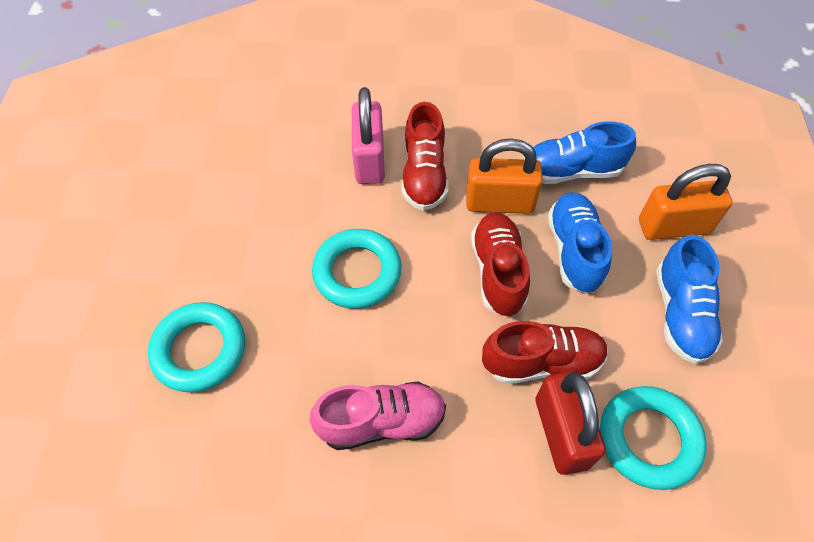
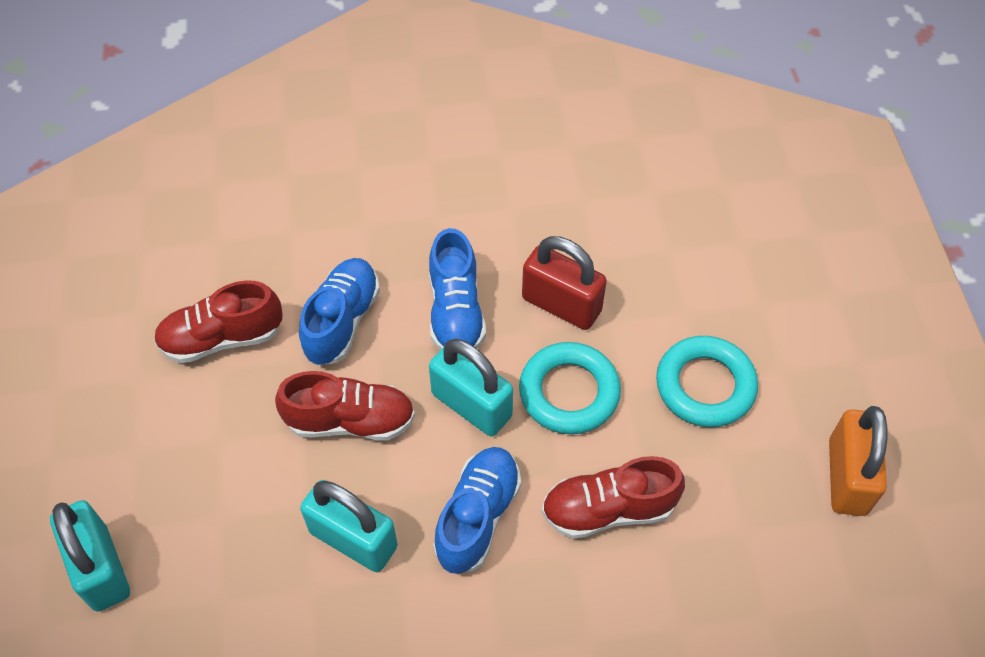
orange padlock: [466,138,543,214] [639,164,732,240] = 2 -> [829,406,887,516] = 1
pink padlock: [352,87,385,184] = 1 -> none = 0
pink shoe: [309,381,446,450] = 1 -> none = 0
turquoise padlock: none = 0 -> [50,500,130,611] [300,480,398,572] [429,339,513,436] = 3
turquoise ring: [148,302,245,392] [312,229,402,309] [600,386,707,490] = 3 -> [519,342,621,434] [656,336,758,427] = 2

